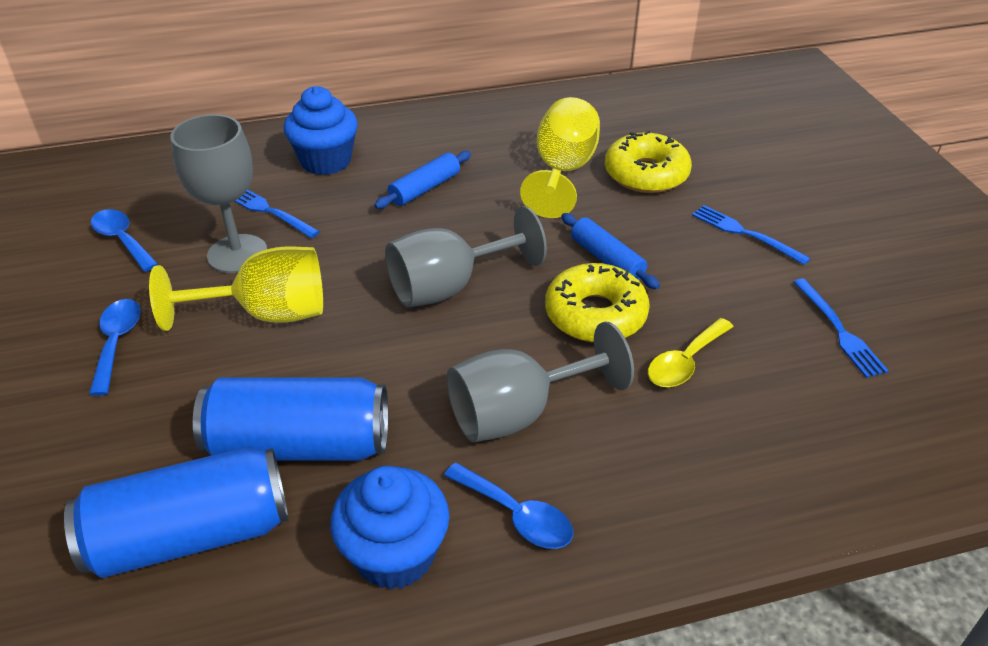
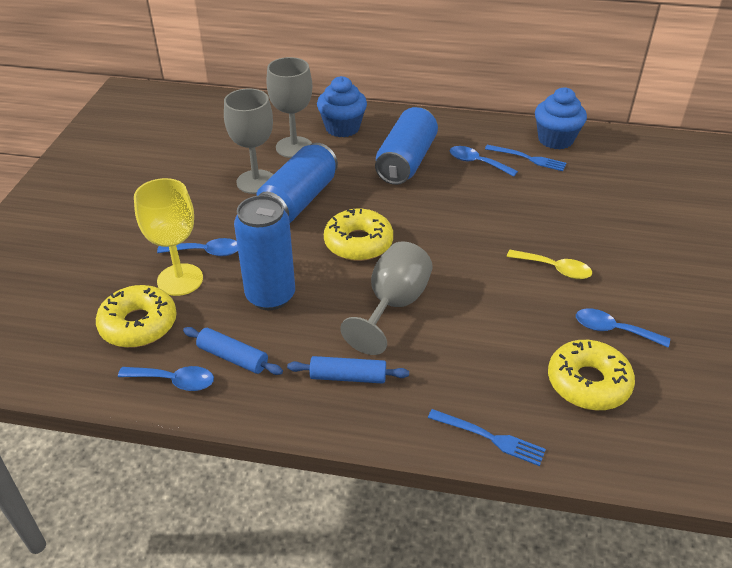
blue can: [64,447,289,578] [193,378,388,461] = 2 -> [234,195,295,310] [256,143,338,223] [375,107,438,185] = 3
blue fork: [234,189,320,238] [692,205,811,265] [793,279,888,378] = 3 -> [428,409,546,466] [485,145,566,171] = 2
blue spoon: [89,299,141,396] [91,209,159,272] [444,462,573,549] = 3 -> [118,366,214,391] [157,238,238,256] [450,146,518,177] [576,308,670,347] = 4
yellow donut: [545,263,650,343] [605,131,692,193] = 2 -> [96,285,177,348] [324,209,393,261] [548,340,635,410] = 3
yellow goblet: [149,247,323,331] [520,97,600,218] = 2 -> [134,178,203,296] = 1

